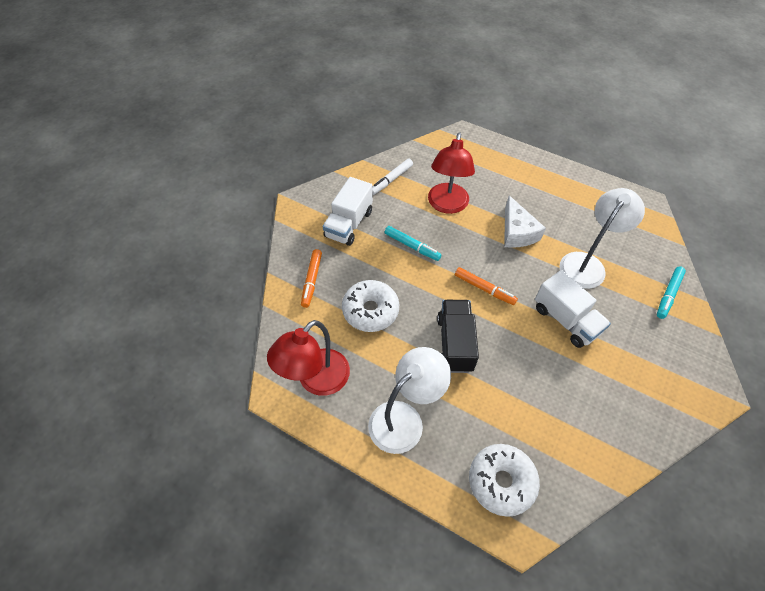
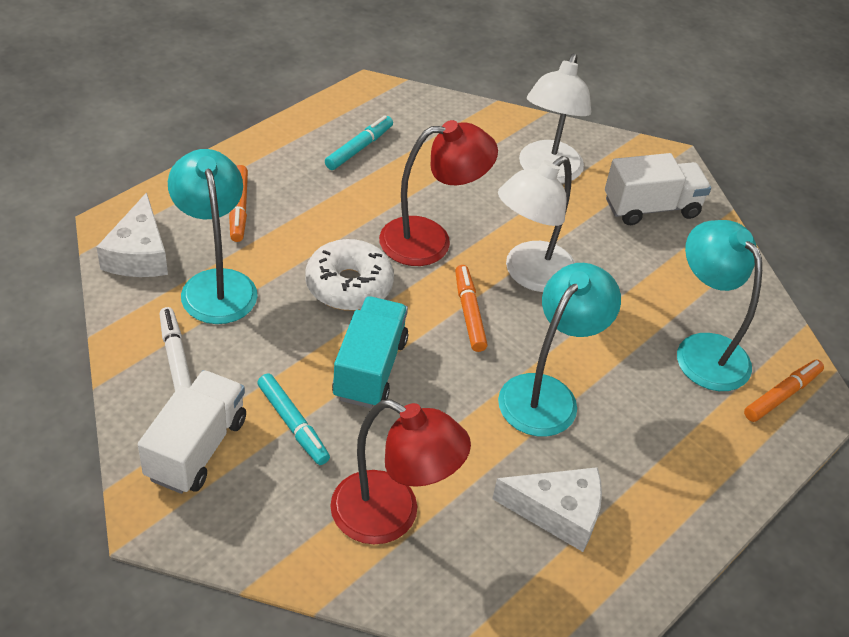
black truck: [437,300,479,373] = 1 -> none = 0
orange marker: [301,249,322,308] [455,267,518,305] = 2 -> [229,165,248,242] [455,265,488,352] [744,359,824,422] = 3
turquoise lamp: none = 0 -> [168,149,258,324] [498,263,621,437] [677,220,762,391] = 3
turquoise truck: none = 0 -> [332,296,408,408] = 1
white cheese: [504,195,546,248] = 1 -> [97,192,168,277] [492,467,602,552] = 2
white donut: [342,280,399,332] [469,444,540,517] = 2 -> [305,239,394,311] = 1

